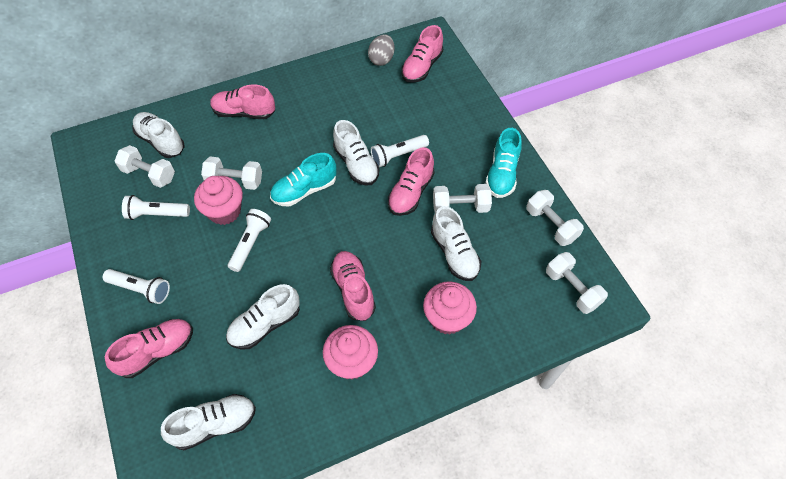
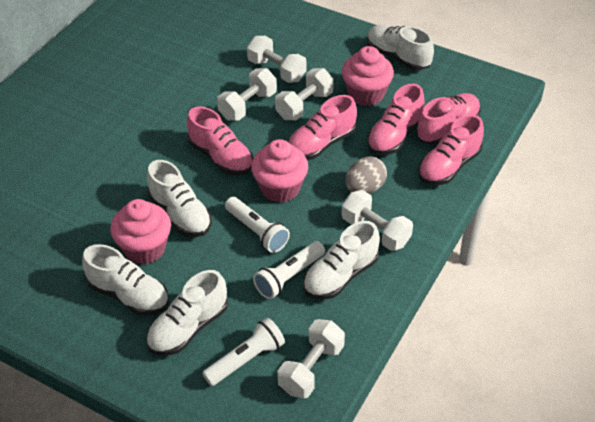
turquoise shoe: [270,153,337,207] [485,128,522,198] = 2 -> none = 0
white flashlight: [102,269,170,304] [122,195,190,220] [228,209,271,272] [371,135,429,167] = 4 -> [202,318,285,386] [225,197,290,253] [253,241,325,299] = 3

